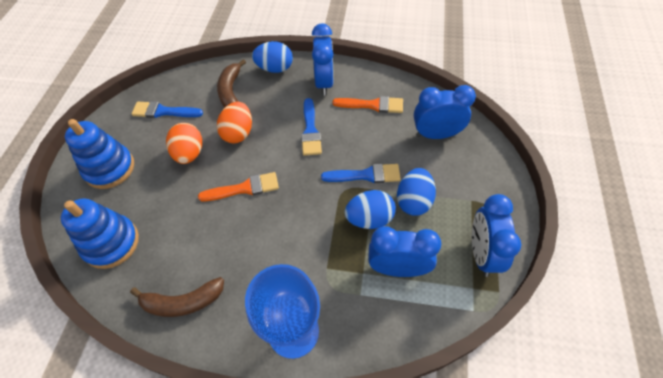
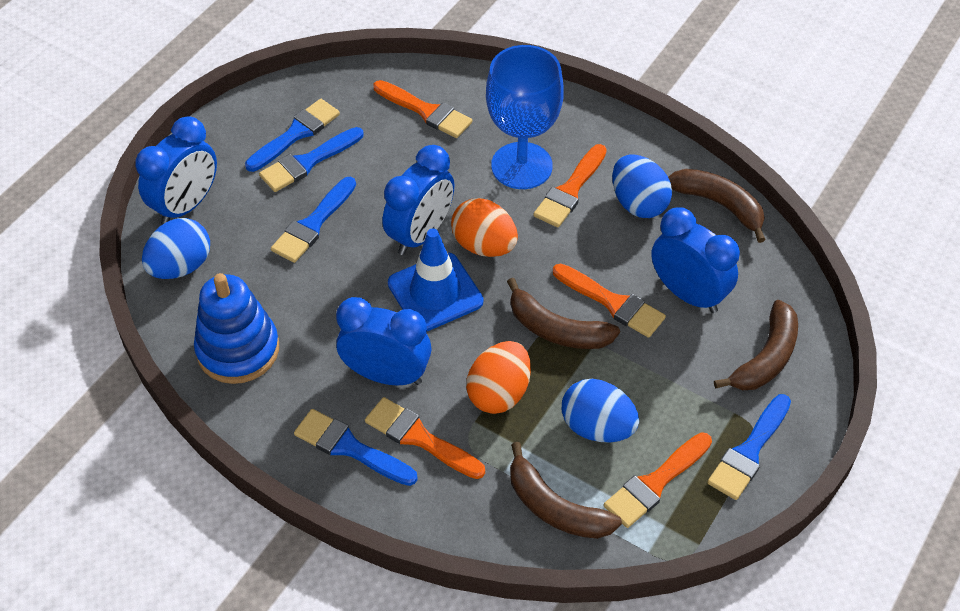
blue brush: [131,101,203,118] [301,98,322,156] [321,163,401,183] = 3 -> [245,99,340,172] [259,127,364,192] [271,177,356,263] [294,409,418,486] [707,394,791,500] = 5
blue stacking toy: [61,198,139,269] [65,119,134,189] = 2 -> [194,273,279,384] = 1
blue traffic cone: none = 0 -> [388,229,483,331] = 1
brown banana: [130,277,224,317] [217,59,246,108] = 2 -> [507,278,620,349] [510,442,622,539] [668,169,766,243] [714,300,798,390] = 4
orange brush: [198,172,279,201] [333,96,403,113] = 2 -> [365,397,485,479] [373,80,472,138] [533,144,607,227] [553,264,666,338] [604,432,712,528] = 5

